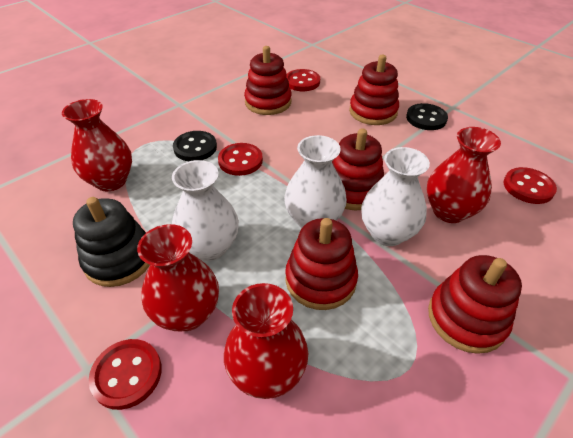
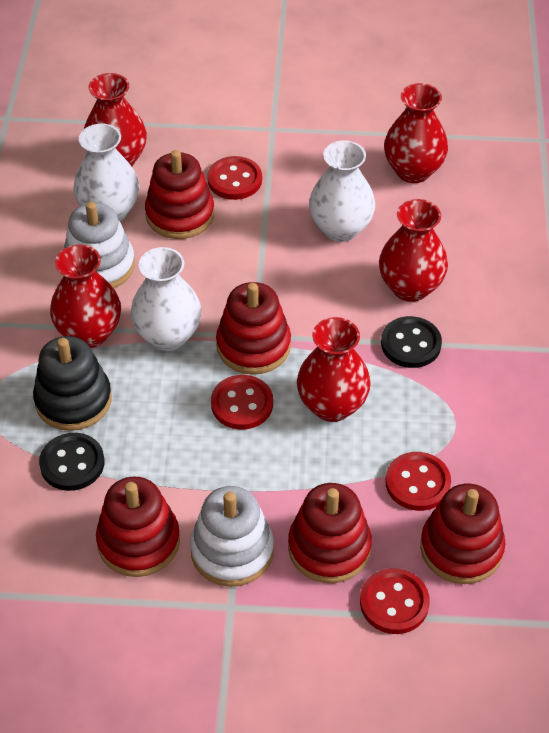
red vase: [62,99,132,191] [137,224,219,331] [224,283,308,399] [427,127,501,223] = 4 -> [50,245,121,348] [84,73,147,166] [297,317,371,422] [379,199,448,302] [384,83,448,183] = 5
white stacking toy: none = 0 -> [64,202,135,288] [190,486,274,587] = 2

